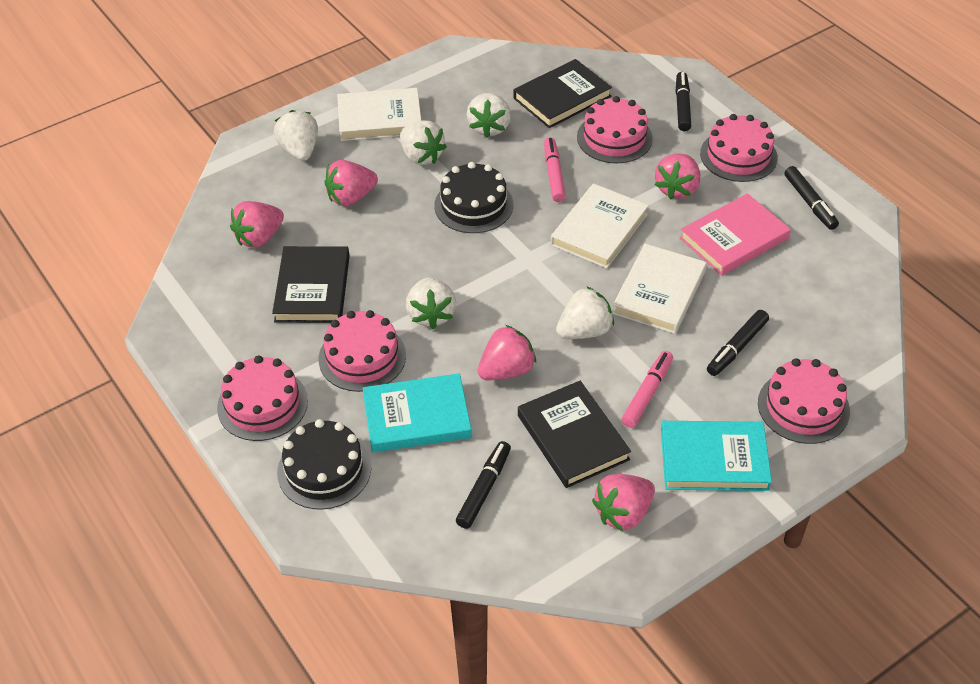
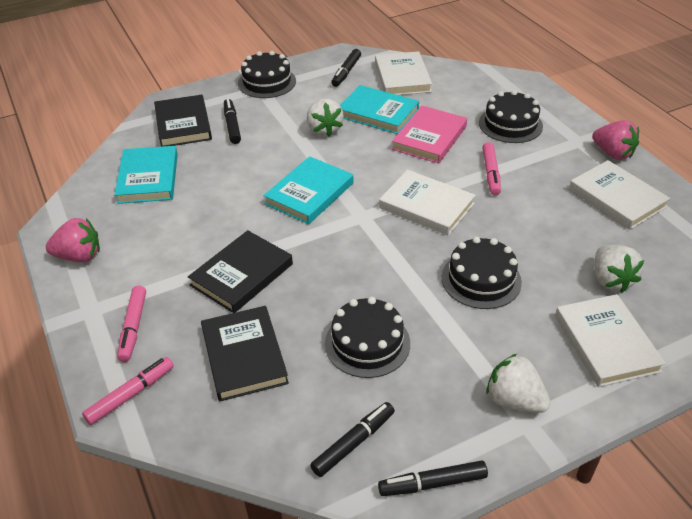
black cake: [277,419,371,510] [434,162,513,233] = 2 -> [238,51,296,98] [325,297,410,378] [442,237,522,309] [479,90,543,143] = 4
pink cake: [217,355,308,441] [318,310,406,392] [577,96,653,163] [700,114,778,182] [758,358,850,444] = 5 -> none = 0
pink marker: [544,137,566,202] [621,351,673,428] = 2 -> [82,357,174,425] [117,286,146,362] [482,142,501,196] = 3
pink strawberry: [230,201,284,248] [324,160,378,206] [478,325,536,380] [592,474,655,531] [655,153,700,200] = 5 -> [46,218,100,262] [592,120,639,160] = 2
turquoise book: [363,373,472,453] [661,421,772,491] = 2 -> [115,146,178,204] [263,156,353,224] [340,85,419,134] = 3
white book: [337,88,421,141] [551,183,649,268] [612,244,707,334] = 3 -> [375,51,432,95] [379,170,475,236] [555,294,666,387] [569,160,670,230] = 4
white strawberry: [274,110,318,161] [400,121,447,165] [406,278,456,329] [467,93,511,138] [556,286,614,339] = 5 -> [307,99,344,137] [486,354,551,413] [594,245,644,292] = 3

